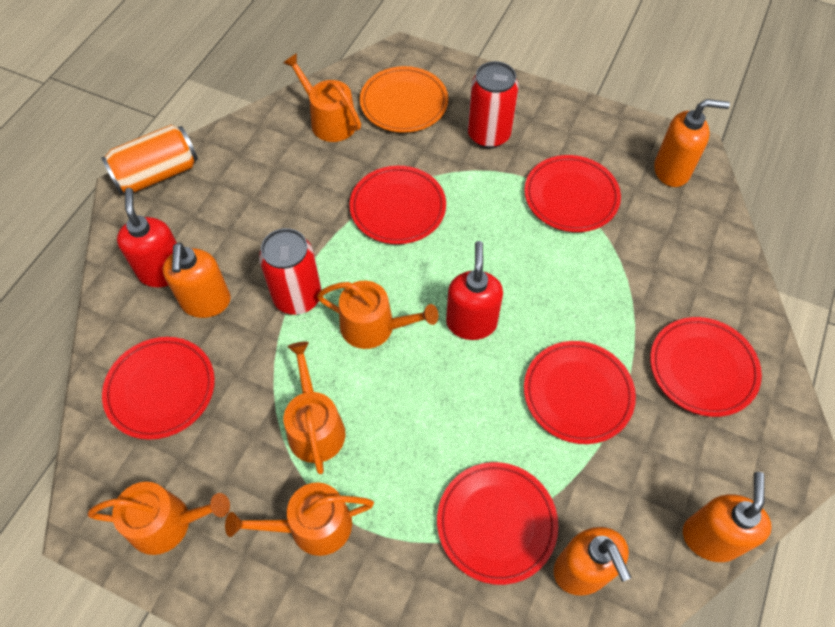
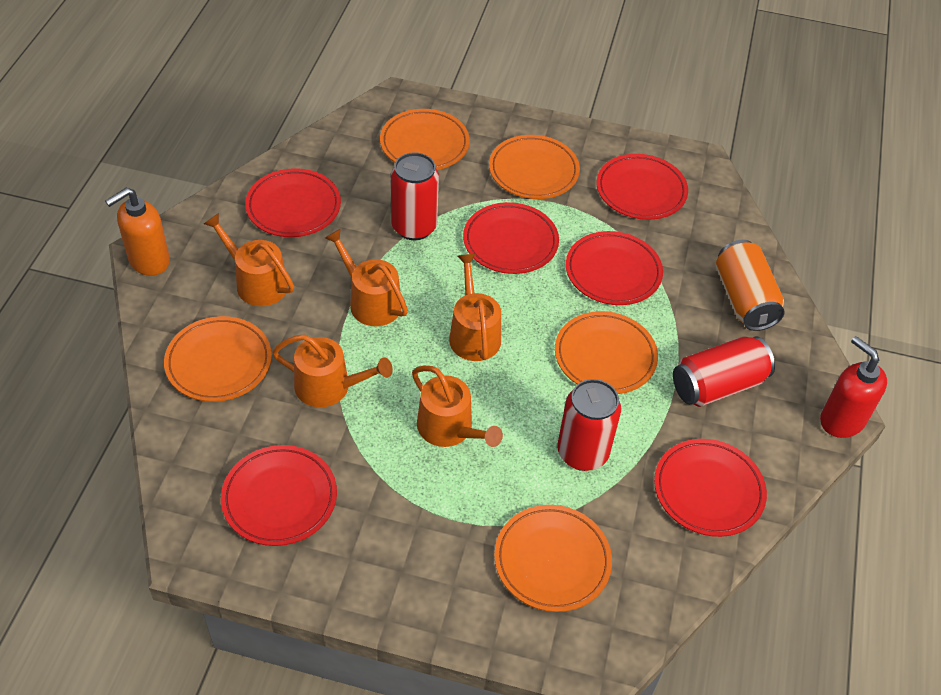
orange plate: [360,66,448,133] = 1 -> [164,316,272,402] [380,109,470,170] [489,135,580,199] [494,505,612,612] [555,311,658,394] = 5
orange soap dispenser: [163,242,231,318] [554,527,632,596] [654,99,730,187] [683,472,772,562] = 4 -> [105,188,170,276] = 1
red can: [259,228,321,315] [468,61,519,148] = 2 -> [391,152,439,240] [558,379,621,471] [673,336,775,407] = 3
red soap dispenser: [117,188,177,287] [446,241,503,340] = 2 -> [820,336,887,438] = 1

